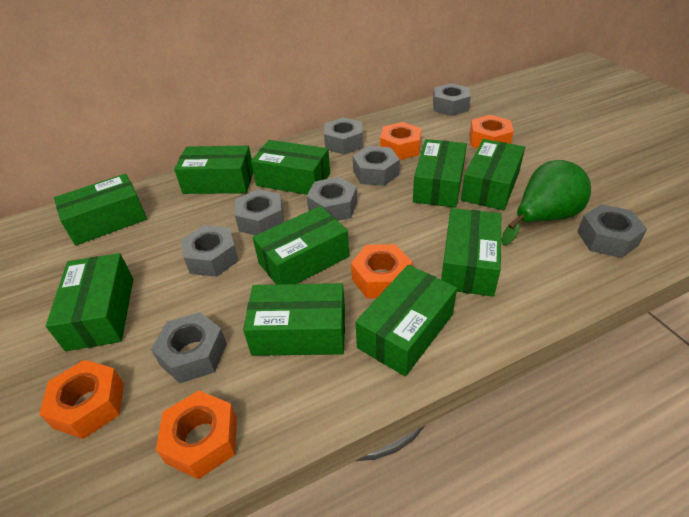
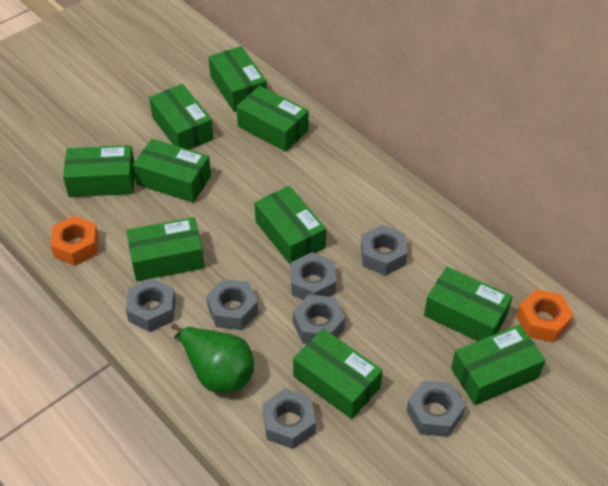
grey nut: [151,312,227,383] [181,225,239,277] [235,189,284,235] [307,177,357,221] [324,117,363,154] [353,146,400,186] [433,83,471,116] [577,204,647,258] = 8 -> [126,278,176,332] [206,279,258,330] [263,388,316,449] [290,252,336,300] [293,295,345,344] [361,225,407,276] [407,380,465,437] = 7
orange nut: [39,360,124,439] [156,391,237,479] [351,244,412,299] [380,122,421,160] [469,115,514,148] = 5 -> [50,216,99,266] [517,289,573,343] = 2

